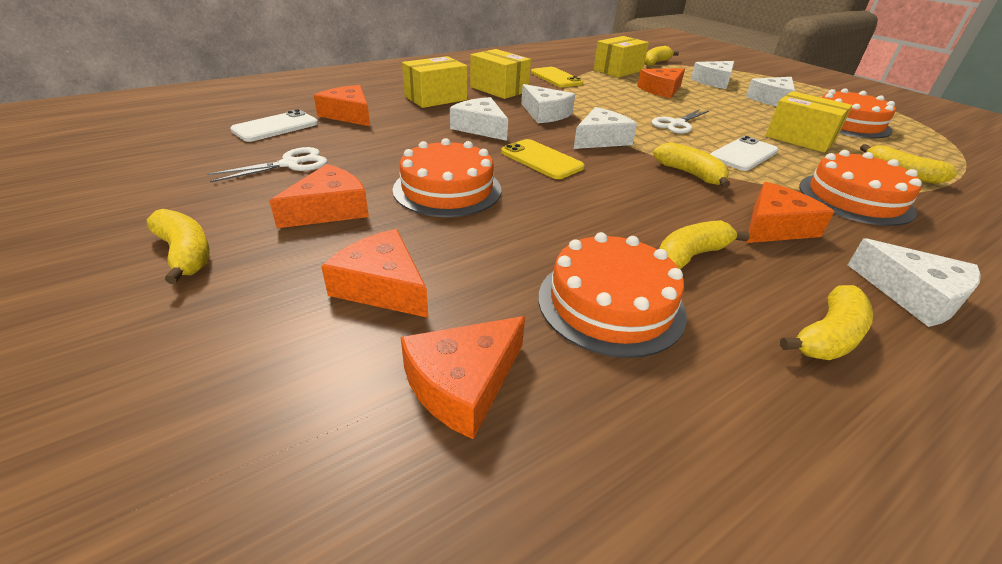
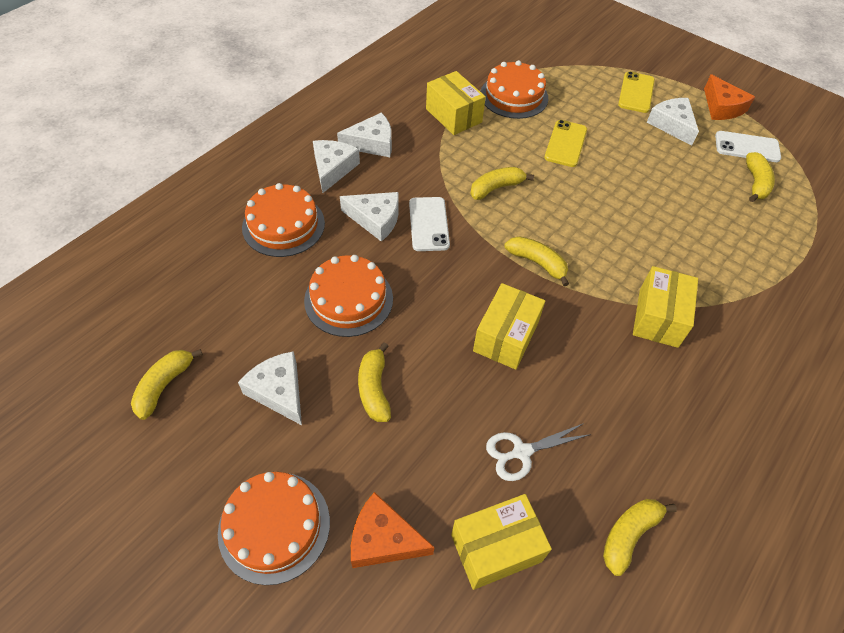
orange cheese: [269,164,369,228] [314,85,370,126] [321,229,428,318] [401,316,525,439] [637,68,685,98] [746,182,835,243] = 6 -> [351,492,435,568] [704,74,755,120] = 2
white cheese: [450,97,508,141] [521,84,575,123] [574,107,637,149] [691,61,734,89] [746,77,795,106] [848,239,981,327] = 6 -> [238,351,302,425] [313,140,360,193] [337,112,392,157] [340,192,399,242] [647,98,699,145] = 5
white scissors: [207,147,327,182] [652,109,709,134] = 2 -> [486,423,591,481] = 1

